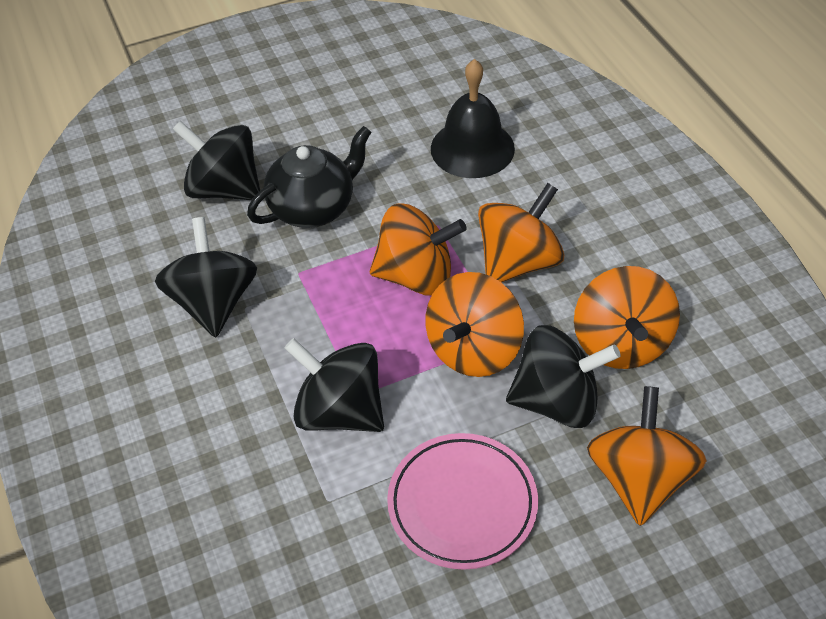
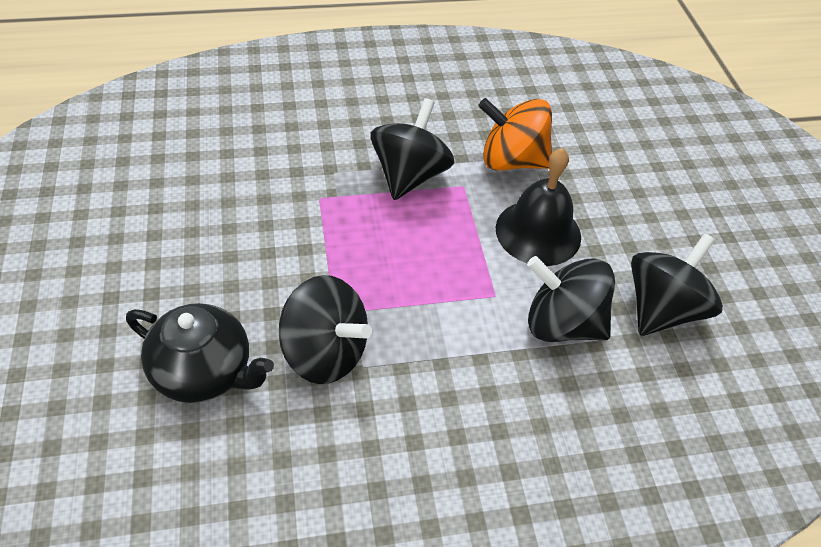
orange spinning top: [370,203,467,296] [426,272,524,377] [478,183,564,282] [574,266,680,369] [587,386,707,526] = 5 -> [478,98,552,171] = 1
pink plate: [387,433,538,570] = 1 -> none = 0

